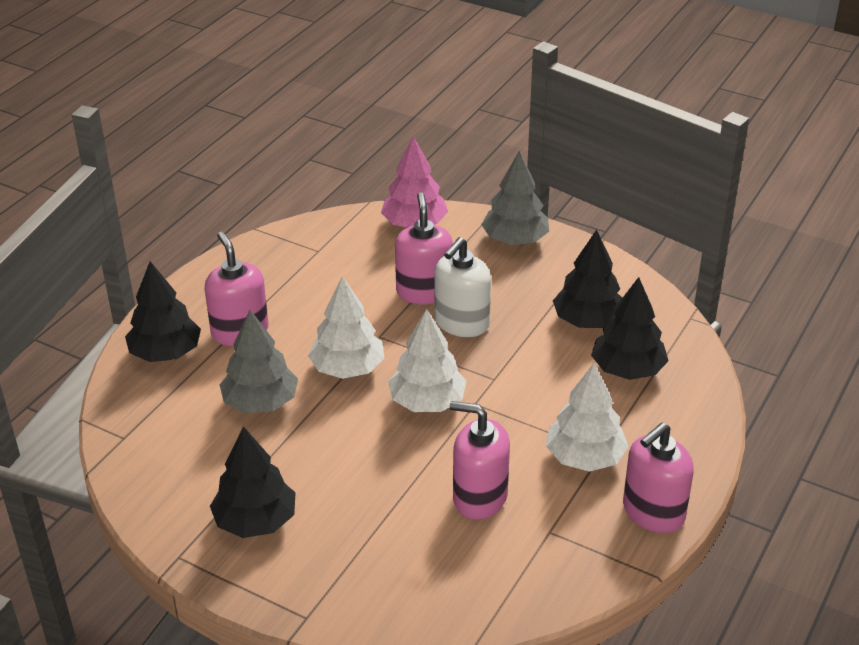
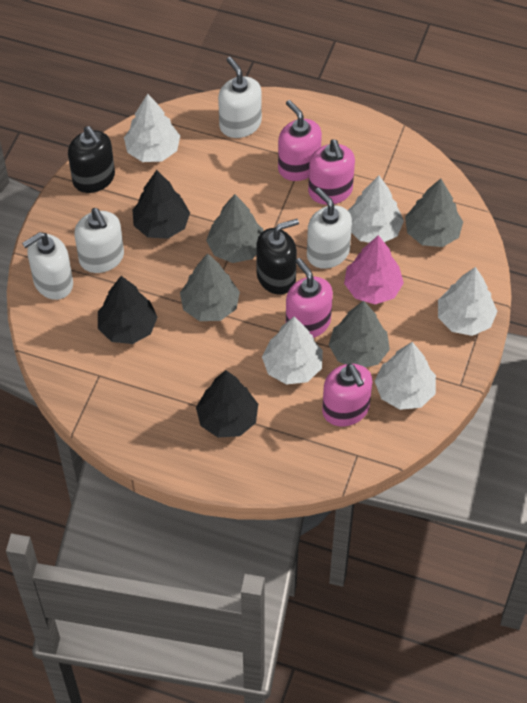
black soap dispenser: none = 0 -> [68,126,115,193] [256,219,299,295] = 2
black tree: [125,261,201,362] [210,426,295,538] [553,230,622,328] [591,277,669,380] = 4 -> [98,276,158,344] [132,170,190,239] [196,370,258,438] = 3
grey tree: [220,310,298,413] [481,152,549,245] = 2 -> [180,253,240,321] [206,194,263,263] [329,300,390,368] [405,178,463,247] = 4
white soap dispenser: [434,237,491,337] = 1 -> [22,232,73,300] [74,208,124,273] [218,57,262,138] [307,188,352,269] = 4
white tree: [308,276,384,379] [388,309,466,412] [546,364,629,472] = 3 -> [124,94,180,162] [262,316,323,385] [348,175,404,243] [375,342,436,410] [438,267,498,336] = 5

